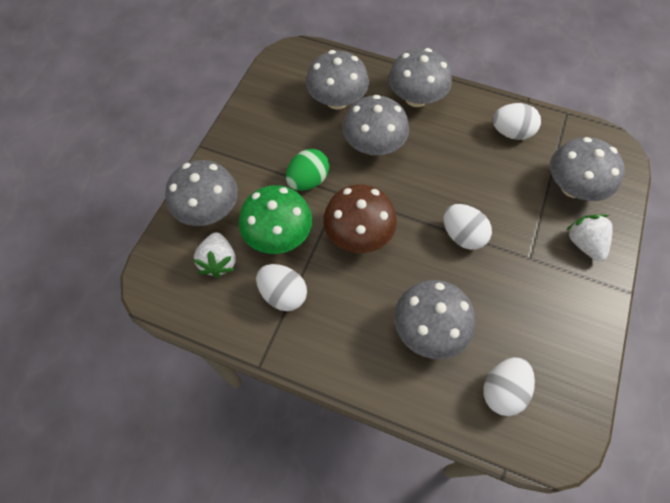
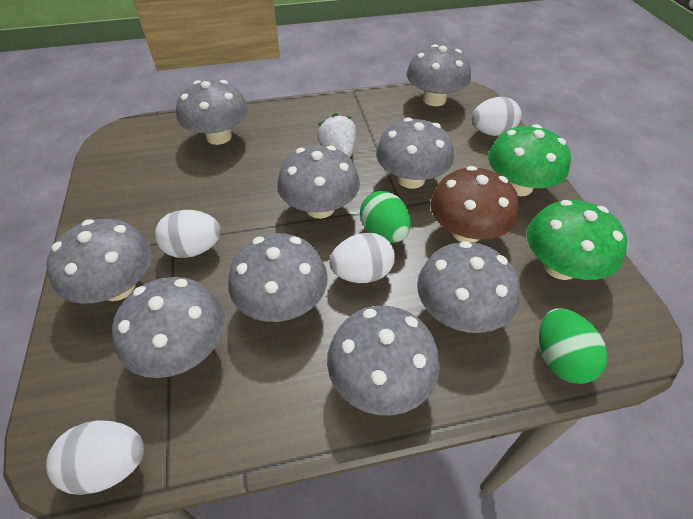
green egg: [286,149,329,191] = 1 -> [360,191,411,243] [539,308,608,384] = 2
green mushroom: [239,185,312,254] = 1 -> [488,124,571,196] [527,200,627,280] = 2
grey mushroom: [165,160,238,226] [306,50,369,109] [342,95,409,155] [388,48,452,107] [394,280,475,359] [550,137,625,201] = 6 -> [46,219,152,304] [112,277,225,378] [176,80,248,145] [228,233,328,322] [278,145,360,219] [327,306,440,416] [376,117,454,189] [406,44,471,106] [417,241,520,333] = 9
white strawberry: [193,232,236,278] [566,215,613,261] = 2 -> [318,113,356,157] = 1

